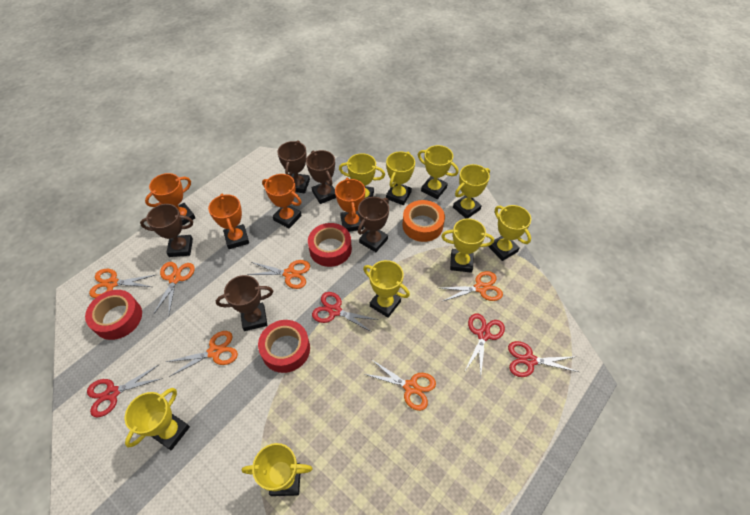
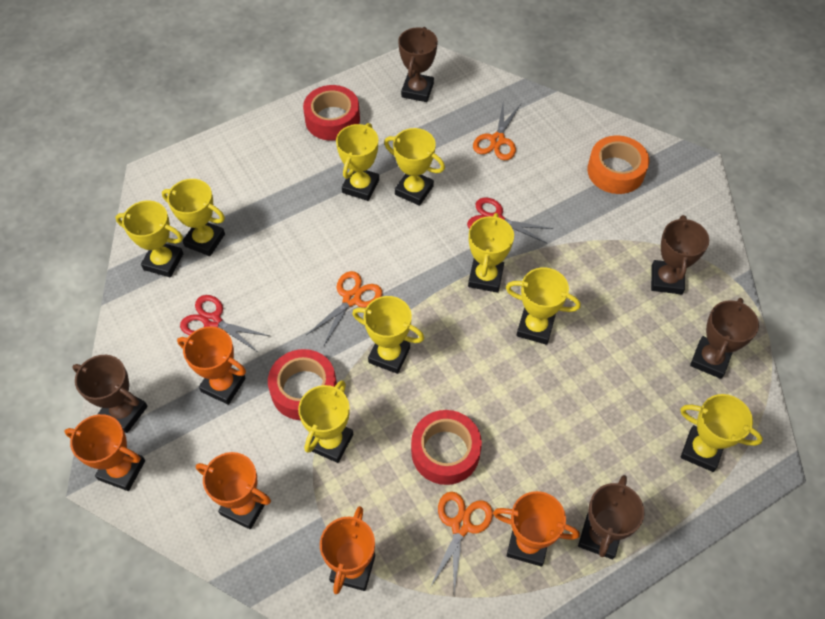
orange scissors: [89,269,155,298] [153,262,195,315] [166,331,238,377] [247,260,310,289] [364,359,436,411] [440,271,503,301] = 6 -> [306,271,382,347] [430,492,493,593] [473,104,521,160] = 3
orange trophy: [145,173,195,226] [208,194,249,249] [262,174,302,229] [335,178,365,232] = 4 -> [64,414,145,491] [177,326,246,405] [196,452,271,529] [320,506,375,594] [493,491,580,567] = 5
red scissors: [87,364,163,417] [312,292,379,333] [465,313,505,376] [508,341,578,377] = 4 -> [180,295,270,353] [467,198,553,244] = 2

